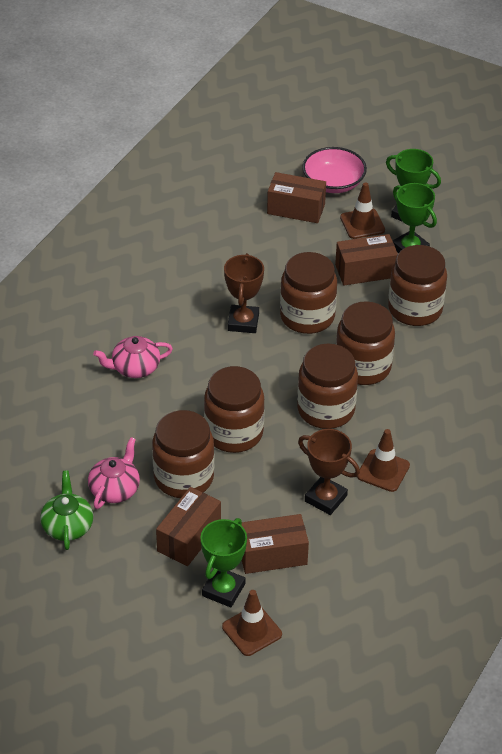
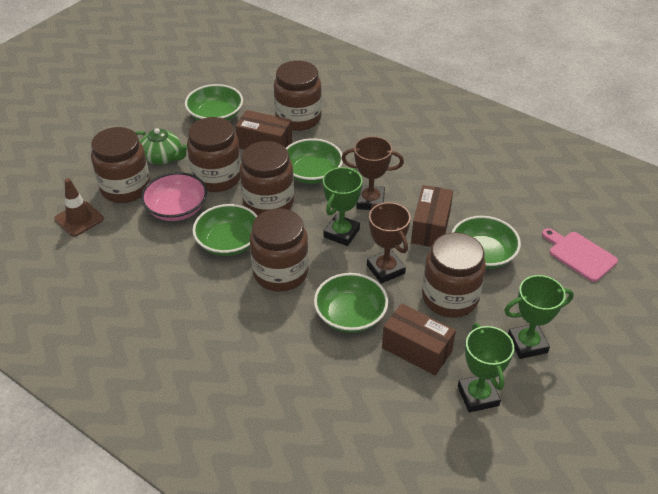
brown box: [156,487,221,566] [241,514,309,574] [267,172,326,223] [335,234,398,285] = 4 -> [235,110,292,150] [382,303,456,375] [411,185,453,247] = 3
brown traffic cone: [222,590,282,656] [340,182,385,239] [357,429,410,492] = 3 -> [54,178,104,237] = 1
green bowl: none = 0 -> [185,84,243,121] [193,204,257,256] [286,138,343,184] [314,273,388,333] [452,216,521,269] = 5
pink cutting board: none = 0 -> [542,228,618,282] = 1
pink teapot: [88,437,140,509] [93,336,173,378] = 2 -> none = 0

